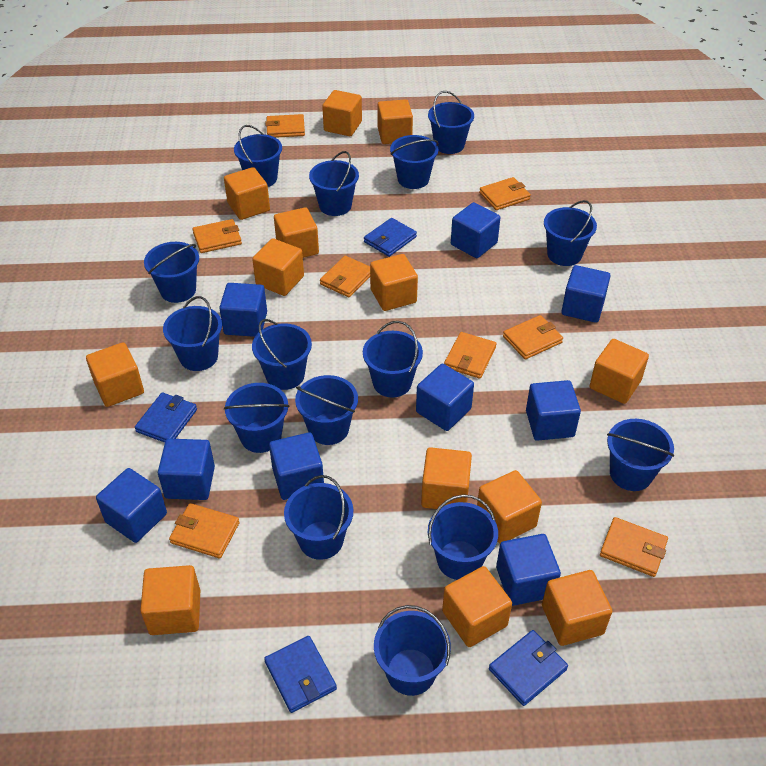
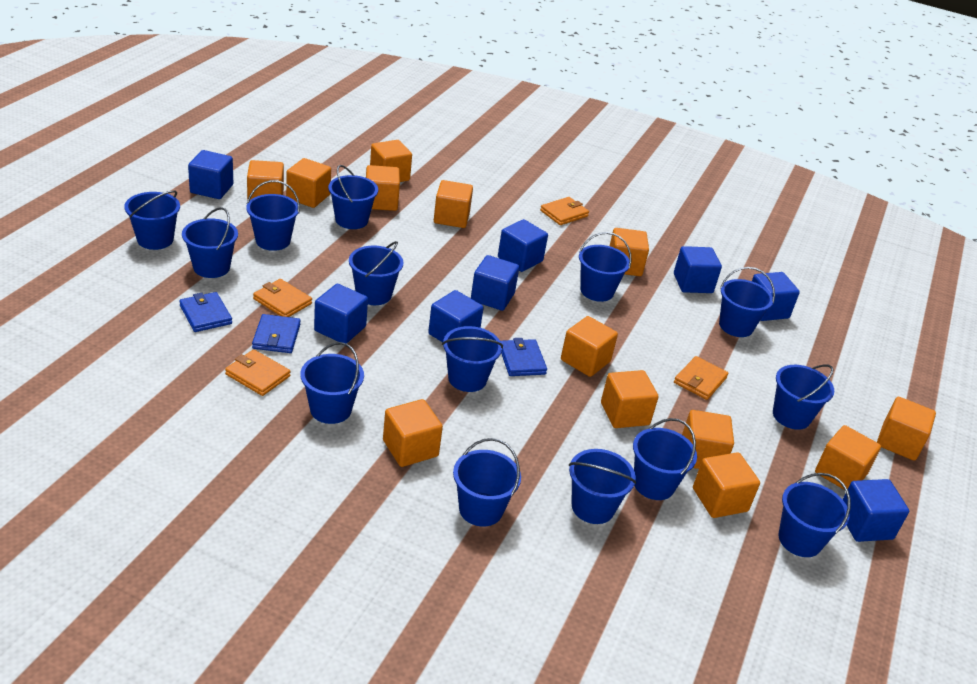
blue bucket: [144,242,199,303] [163,296,222,371] [224,383,290,453] [234,125,282,187] [252,319,312,390] [284,475,353,560] [295,375,358,445] [309,151,359,216] [363,321,423,397] [374,605,451,696] [390,135,439,189] [428,91,474,154] [428,494,498,580] [544,200,597,266] [607,419,674,491] = 15 -> [124,190,180,250] [182,207,238,278] [246,180,300,251] [300,342,364,424] [328,165,378,229] [349,241,403,305] [442,326,503,392] [453,438,521,526] [569,449,636,524] [579,232,631,302] [633,418,697,500] [719,267,775,337] [773,364,834,430] [778,473,851,557] = 14
blue cube: [96,468,167,543] [158,439,215,500] [219,283,267,337] [269,432,324,500] [416,364,474,431] [451,202,500,258] [496,534,561,606] [526,380,581,441] [561,265,610,323] = 9 -> [188,150,233,199] [314,284,368,344] [428,290,483,342] [471,255,519,311] [498,219,548,272] [674,246,722,293] [752,272,800,321] [843,479,909,542] = 8
blue wallet: [135,393,197,443] [264,636,337,713] [364,218,417,257] [489,630,568,706] = 4 -> [179,292,232,332] [252,314,301,353] [500,338,547,376] = 3
orange wallet: [169,503,240,558] [192,219,242,253] [265,114,305,138] [320,256,370,297] [444,332,496,379] [479,177,531,210] [503,315,563,359] [600,517,668,577] = 8 -> [225,349,291,396] [253,279,312,317] [540,197,589,225] [674,356,728,400] = 4

